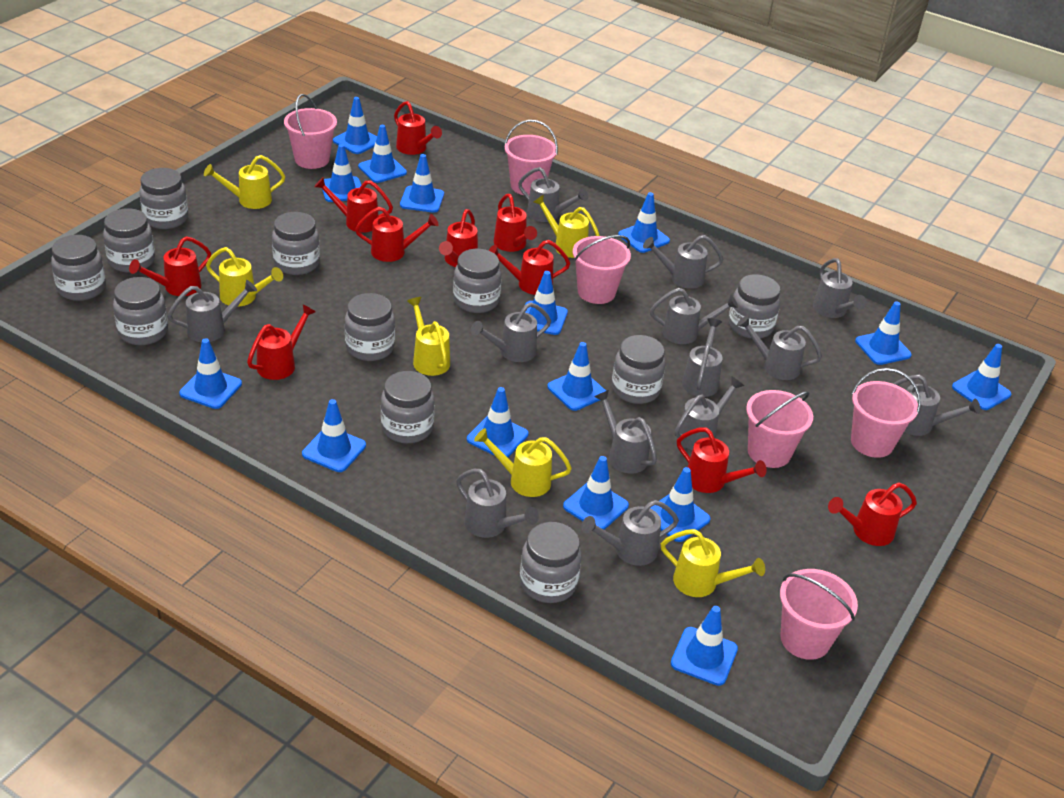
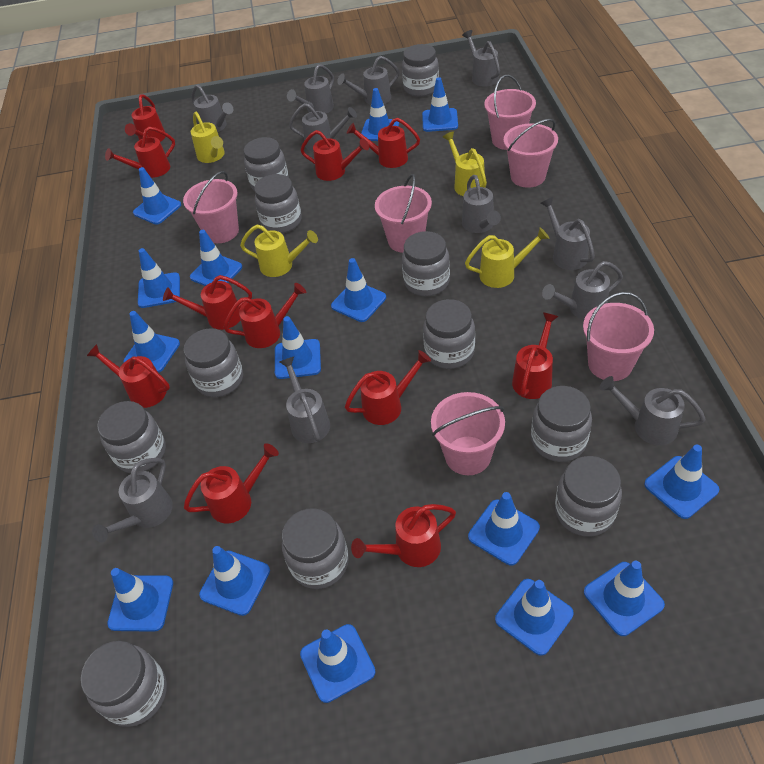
grey watering can: [168,280,257,342] [456,469,539,538] [471,302,551,362] [518,167,588,222] [581,500,679,566] [594,390,657,474] [643,235,724,289] [650,288,738,344] [675,376,744,450] [682,318,723,397] [737,315,822,380] [813,258,867,318] [893,375,981,436] = 13 -> [92,458,173,542] [191,84,233,132] [279,357,330,443] [287,64,334,113] [289,103,357,152] [337,56,399,105] [462,30,500,87] [462,175,501,233] [540,197,595,270] [542,261,623,320] [600,376,706,445] = 11
red watering can: [129,236,211,296] [247,304,316,380] [314,177,393,233] [355,207,439,262] [394,101,442,155] [439,209,478,267] [489,240,570,295] [494,194,537,252] [677,427,767,493] [828,482,917,546] = 10 -> [87,344,170,408] [105,127,175,178] [125,94,166,142] [163,275,252,330] [184,443,279,523] [223,283,306,348] [301,130,369,181] [345,350,431,425] [347,118,420,168] [351,504,456,567] [512,312,559,399] = 11
yellow watering can: [204,155,285,209] [206,247,283,307] [407,297,450,376] [474,428,572,497] [533,194,600,258] [661,529,765,597] = 6 -> [191,112,225,163] [240,224,318,277] [443,131,487,196] [465,228,549,288] = 4

